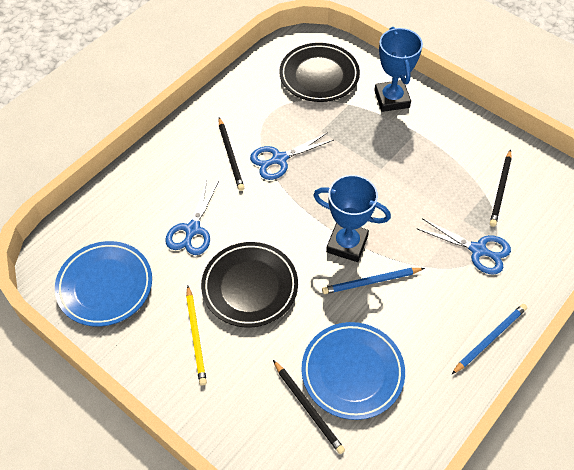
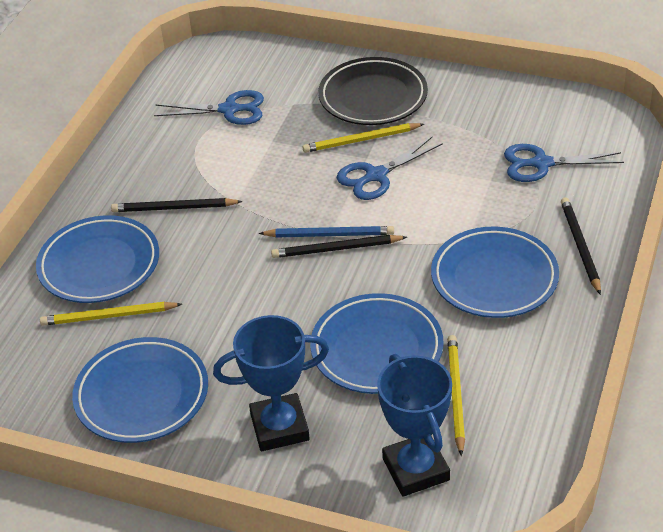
black plate: [201,242,298,328] [279,43,360,102] = 2 -> [318,57,428,125] = 1
blue pencil: [322,268,425,294] [452,304,527,374] = 2 -> [259,226,394,238] = 1
blue plate: [55,241,152,327] [302,322,405,420] = 2 -> [36,215,159,303] [72,337,208,443] [310,293,444,394] [431,227,559,318] = 4
yellow pencil: [186,286,207,386] = 1 -> [40,302,182,326] [302,123,424,153] [447,335,465,456] = 3

